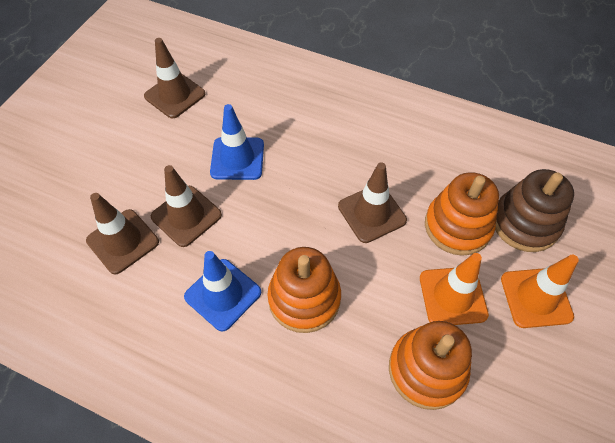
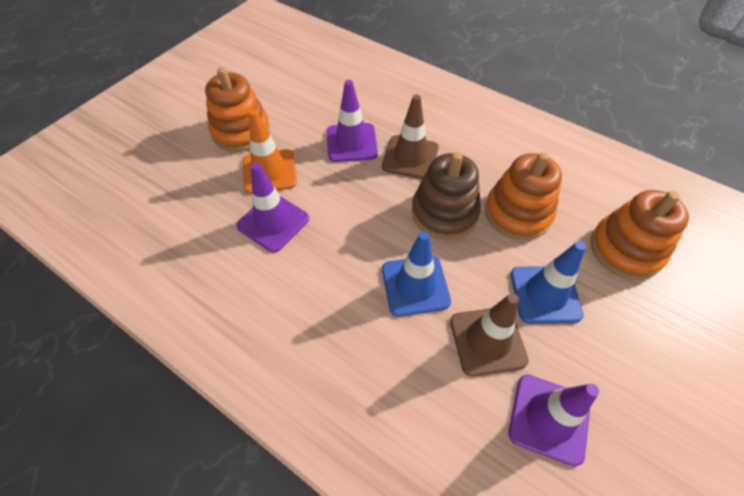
brown traffic cone: [86,193,159,274] [144,38,205,118] [151,165,222,247] [338,162,407,243] = 4 -> [382,94,439,179] [450,293,529,377] = 2
orange traffic cone: [420,253,489,325] [501,255,579,328] = 2 -> [243,109,297,194] = 1
purple traffic cone: none = 0 -> [236,163,309,253] [327,80,378,162] [508,375,599,467] = 3

